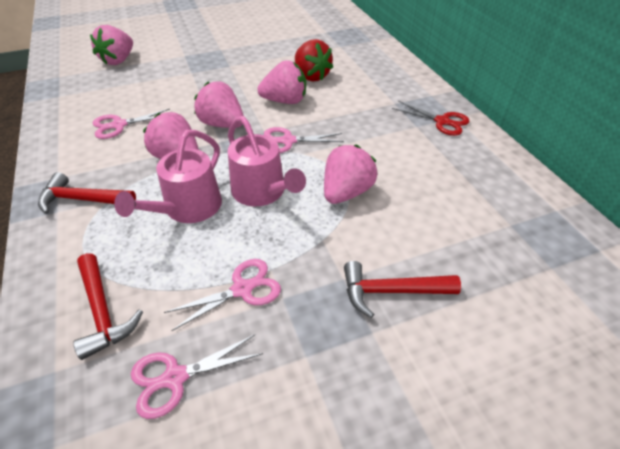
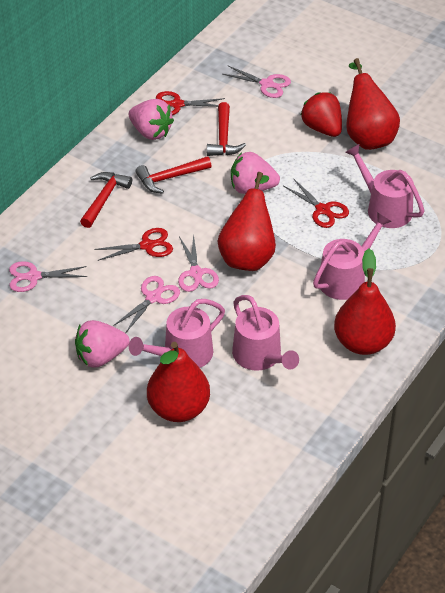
pink strawberry: [90,25,133,65] [143,112,199,159] [194,82,244,128] [257,60,306,104] [324,145,378,204] = 5 -> [75,320,130,368] [128,99,174,140] [231,152,280,194] = 3
pink watering can: [114,130,222,223] [228,116,306,206] = 2 -> [129,299,225,368] [232,295,299,371] [313,212,392,300] [345,144,424,228] = 4
red pear: none = 0 -> [147,342,210,422] [218,172,276,271] [334,249,396,355] [346,58,400,150] = 4
red scissors: [392,101,470,136] = 1 -> [94,228,173,261] [156,91,225,115] [283,178,349,228] = 3

